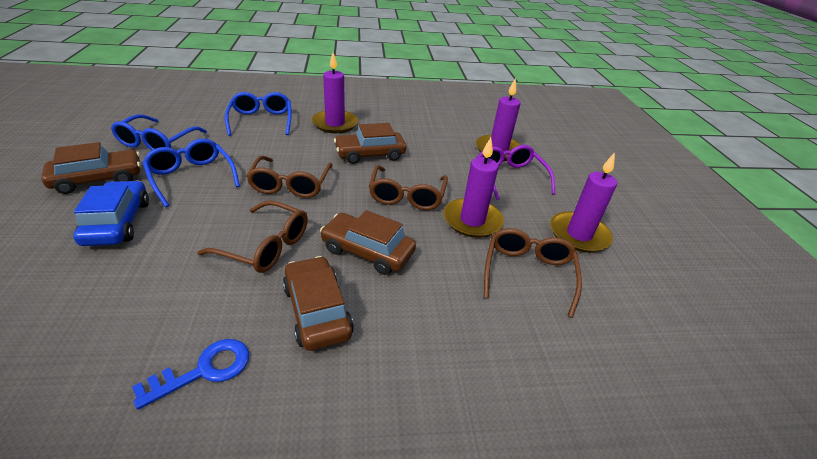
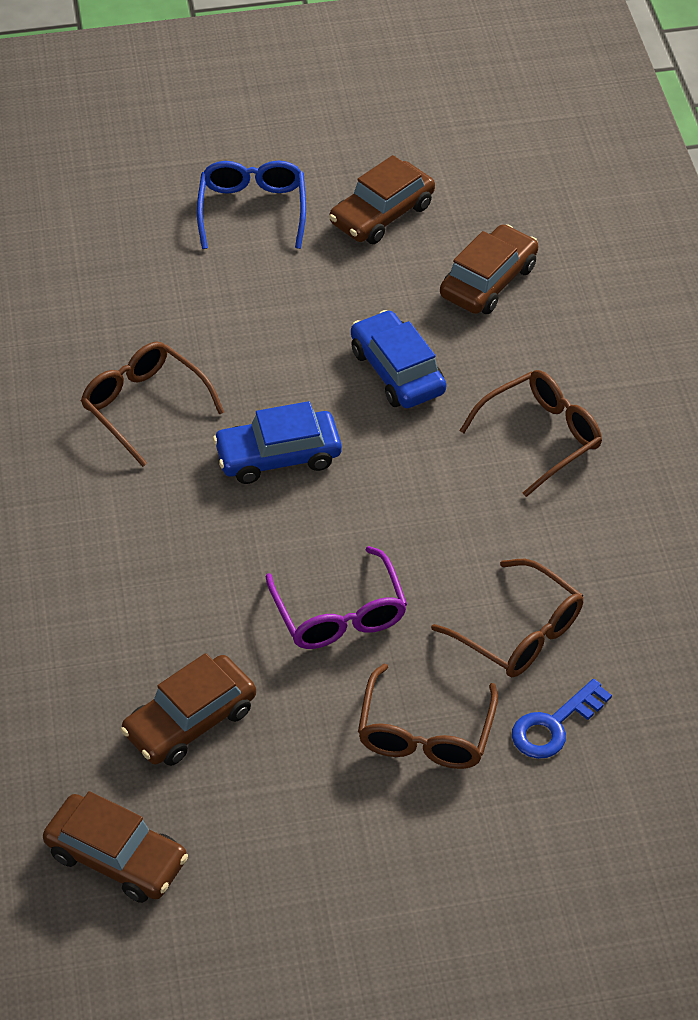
blue car: [73,181,149,246] = 1 -> [213,401,342,484] [351,310,446,408] = 2
blue glasses: [111,114,207,150] [142,139,240,207] [225,92,292,136] = 3 -> [197,161,306,249] = 1
purple candle: [312,53,358,133] [443,138,504,238] [476,78,521,161] [550,153,617,253] = 4 -> none = 0

